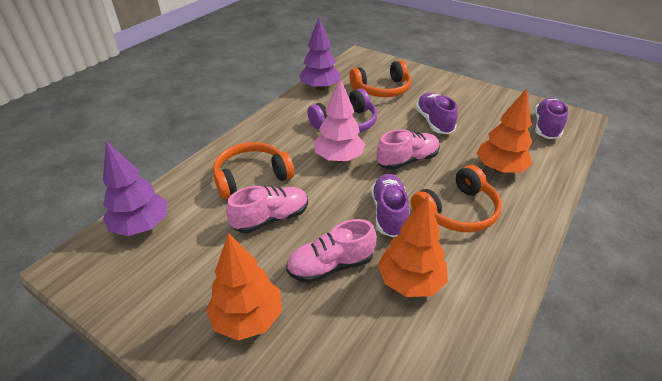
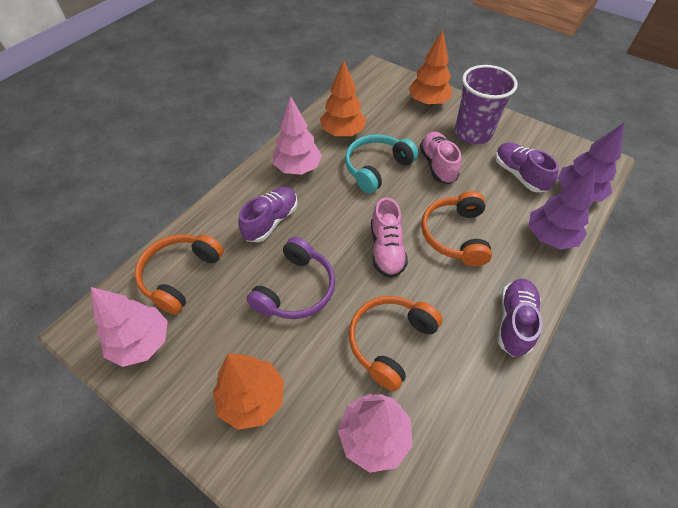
pink shoe: [226,186,308,233] [286,219,377,283] [377,129,440,170] = 3 -> [371,197,408,278] [420,132,461,184] = 2
pink tree: [314,79,365,162] = 1 -> [91,287,168,367] [273,96,322,175] [338,394,413,473] = 3
purple cup: none = 0 -> [455,65,518,144] = 1
turquoise headphones: none = 0 -> [345,134,418,193] = 1

